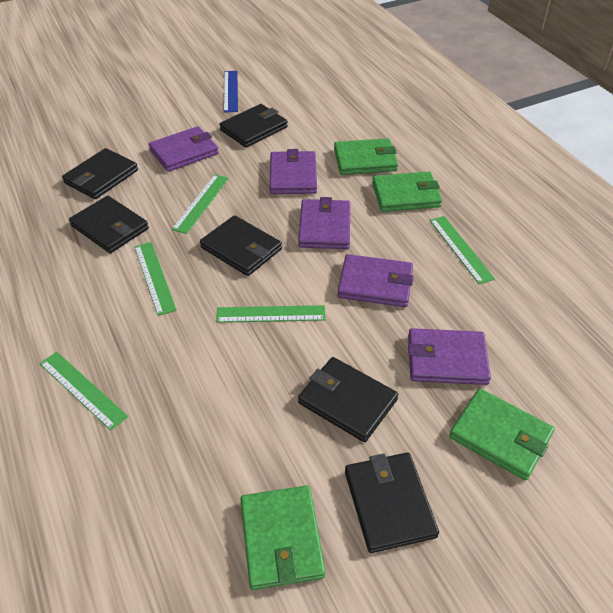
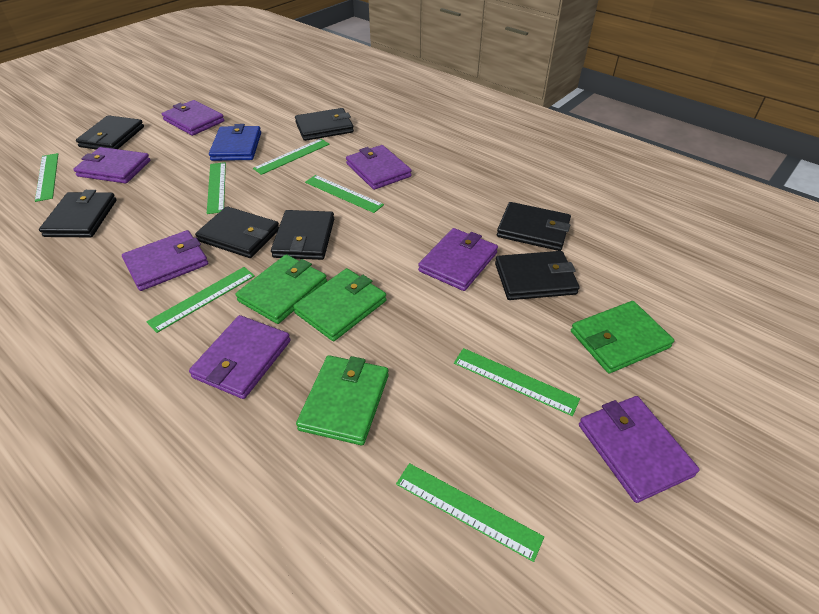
black wallet: [62,148,138,199] [69,196,149,253] [200,215,282,276] [219,104,288,148] [298,357,398,442] [345,452,439,553] = 6 -> [39,190,117,237] [76,115,144,150] [195,206,279,258] [271,210,334,260] [295,108,354,141] [495,251,580,300] [497,202,571,251] = 7
blue ruler: [224,71,238,113] = 1 -> none = 0
blue wallet: none = 0 -> [209,124,261,161] = 1
green ruler: [39,352,128,431] [134,242,177,316] [172,174,229,234] [216,305,326,323] [430,216,495,284] = 5 -> [35,153,58,202] [147,267,255,333] [207,162,226,214] [253,139,330,175] [305,175,384,213] [396,463,544,562] [454,348,580,416] = 7
purple wallet: [148,126,219,172] [270,149,317,194] [298,197,350,249] [337,254,414,307] [408,328,491,385] = 5 -> [73,147,151,183] [122,230,208,291] [162,100,225,136] [189,315,290,399] [346,145,412,190] [418,228,498,291] [579,396,700,503] = 7

